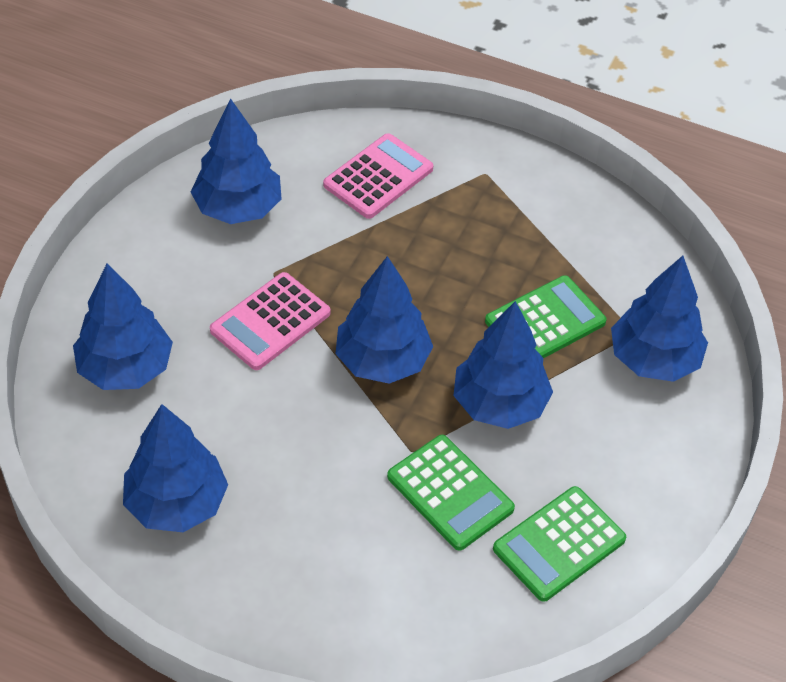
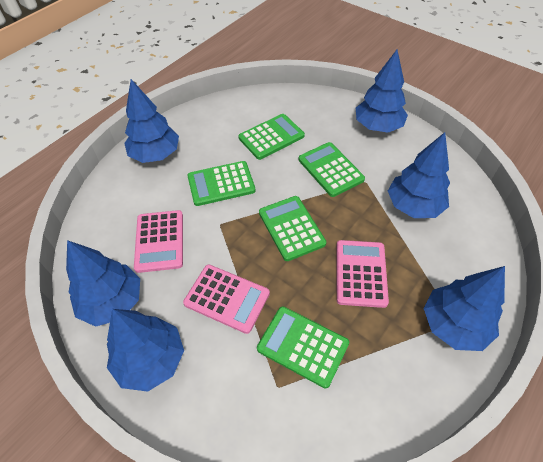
green calculator: [387,435,515,551] [485,275,607,358] [493,486,626,602] = 3 -> [187,161,256,206] [238,114,305,160] [257,306,349,388] [259,196,326,261] [299,142,365,197] = 5
pink calculator: [210,272,331,370] [323,133,433,219] = 2 -> [134,210,183,273] [183,265,270,334] [336,240,389,308] = 3

